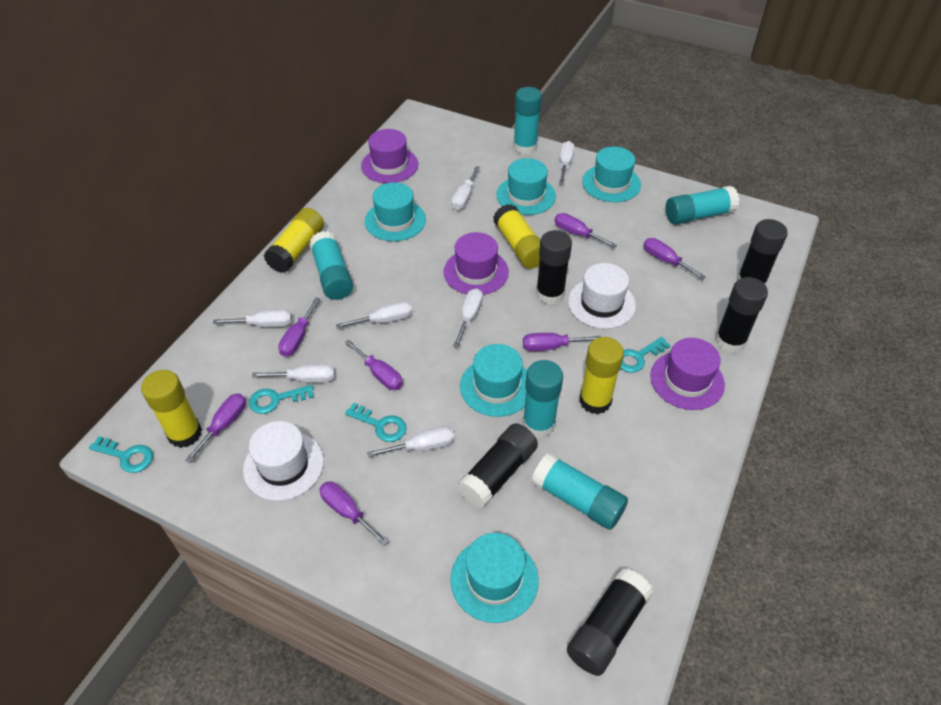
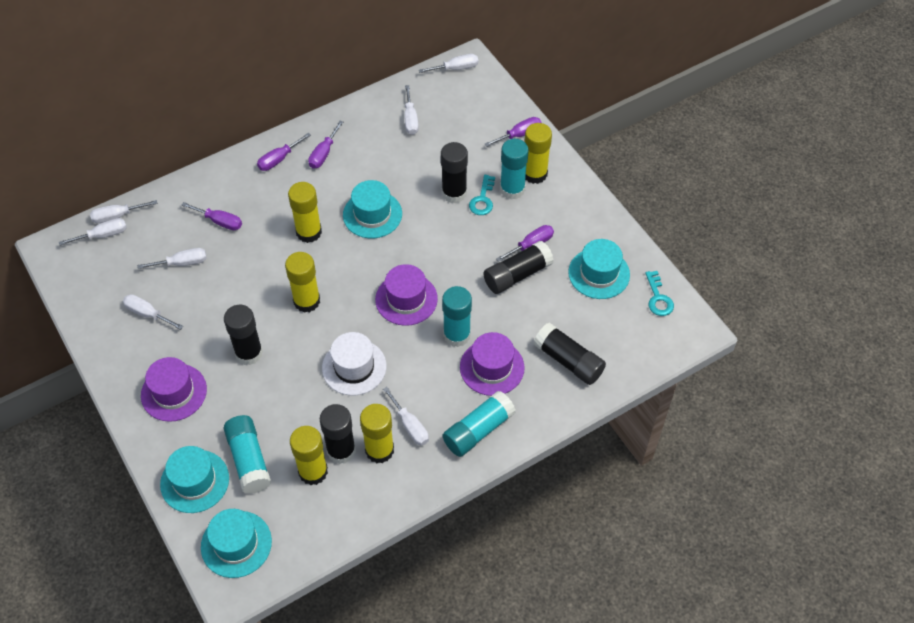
purple screwdriver: [185,393,246,463] [278,297,320,357] [319,482,389,546] [345,340,403,390] [523,333,601,351] [555,213,617,248] [643,238,706,280] = 7 -> [181,202,242,230] [257,133,311,171] [308,121,343,169] [485,117,542,147] [496,225,554,262] = 5
turquoise glue stick: [309,231,353,300] [513,87,542,155] [523,360,563,438] [531,453,628,530] [666,186,739,225] = 5 -> [224,415,271,494] [442,286,472,347] [443,391,516,457] [500,139,529,200] = 4
turquoise hat: [365,182,426,241] [450,533,539,623] [460,344,527,417] [496,158,556,215] [582,146,641,202] = 5 -> [160,446,229,513] [201,509,272,578] [343,180,402,238] [568,239,630,299] = 4
turquoise key: [89,436,153,473] [249,385,314,414] [345,403,407,442] [620,337,671,373] = 4 -> [469,175,495,215] [645,271,674,316] = 2
white hat: [243,421,324,501] [568,263,636,329] = 2 -> [322,332,387,396] = 1
yellow glue stick: [141,370,202,448] [264,208,324,273] [493,204,540,269] [579,337,624,414] = 4 -> [285,252,320,313] [288,182,322,243] [290,426,328,485] [360,404,394,463] [524,123,552,184] = 5

